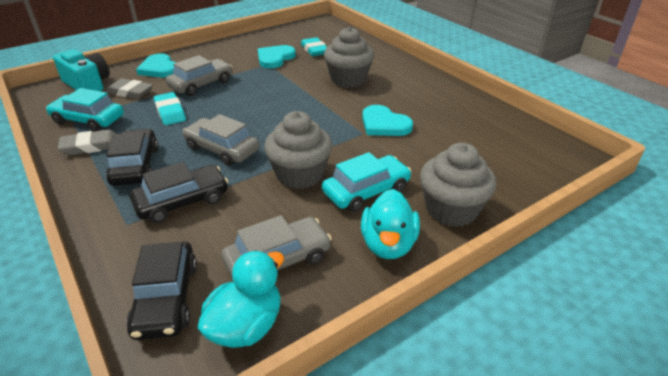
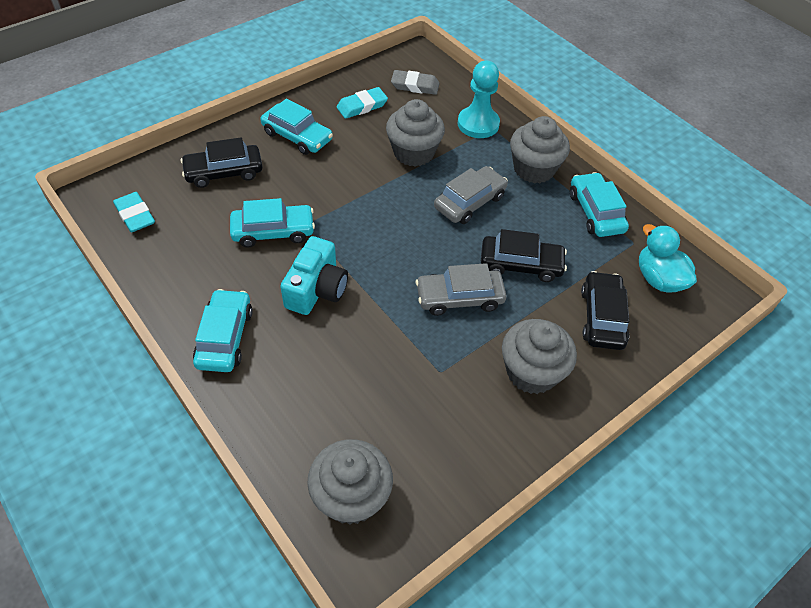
grey car: [165,55,233,96] [183,114,260,166] [221,215,332,278] = 3 -> [416,263,507,316] [434,166,508,224] = 2
grey cupcake: [264,111,332,189] [324,27,374,88] [420,143,496,227] = 3 -> [307,439,393,525] [386,99,445,166] [502,319,577,394] [510,116,570,183] = 4
grey eraser: [58,129,116,155] [106,78,153,99] = 2 -> [391,70,440,95] = 1
turquoise car: [46,88,124,131] [322,152,411,212] = 2 -> [193,289,253,372] [230,198,315,247] [260,99,333,155] [570,172,629,237] = 4
turquoise duck: [197,250,284,348] [361,189,420,259] = 2 -> [639,224,697,293] = 1
turquoise heart: [136,53,176,78] [258,45,296,68] [362,105,413,136] = 3 -> none = 0
turquoise pawn: none = 0 -> [458,61,500,138] = 1

